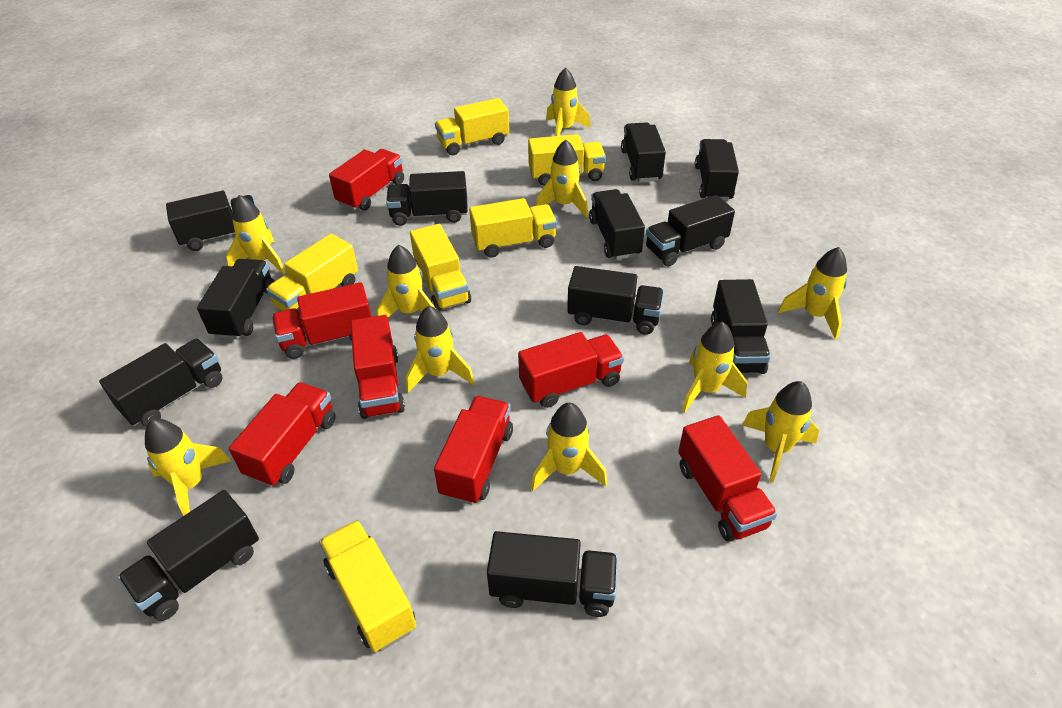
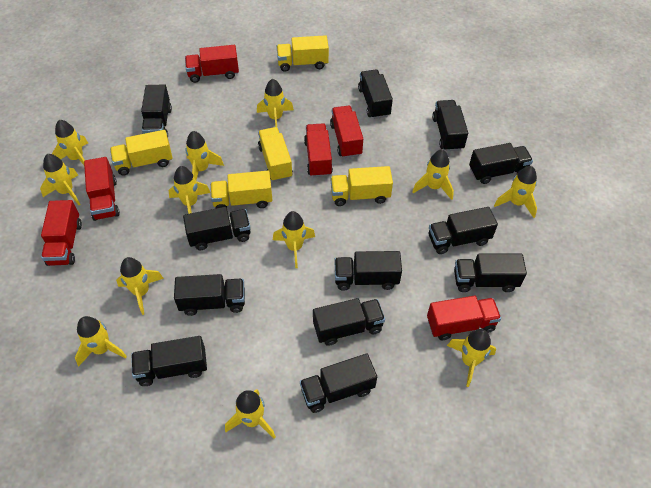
red truck: [229,382,336,487] [272,282,371,359] [329,149,404,211] [350,315,405,419] [434,396,513,505] [518,332,624,408] [678,415,777,542] = 7 -> [41,200,82,266] [84,157,120,221] [185,45,239,83] [304,123,333,177] [330,106,363,158] [427,296,501,340] = 6
yellow rocket: [145,419,231,516] [226,195,286,274] [376,245,435,317] [406,306,474,393] [531,403,607,491] [536,140,588,218] [546,67,591,136] [682,322,747,413] [742,381,819,482] [778,247,847,340] = 10 -> [40,154,80,205] [52,120,88,165] [75,316,127,366] [116,257,164,315] [169,166,211,214] [185,131,224,180] [225,389,276,439] [257,79,294,127] [273,211,315,268] [412,149,454,200] [447,329,496,387] [494,166,537,218] = 12
yellow truck: [266,234,358,317] [319,520,416,652] [410,224,471,312] [435,98,509,155] [469,198,557,258] [528,134,606,186] = 6 -> [110,130,172,175] [210,171,272,209] [258,127,293,182] [277,35,329,72] [330,166,393,206] = 5

